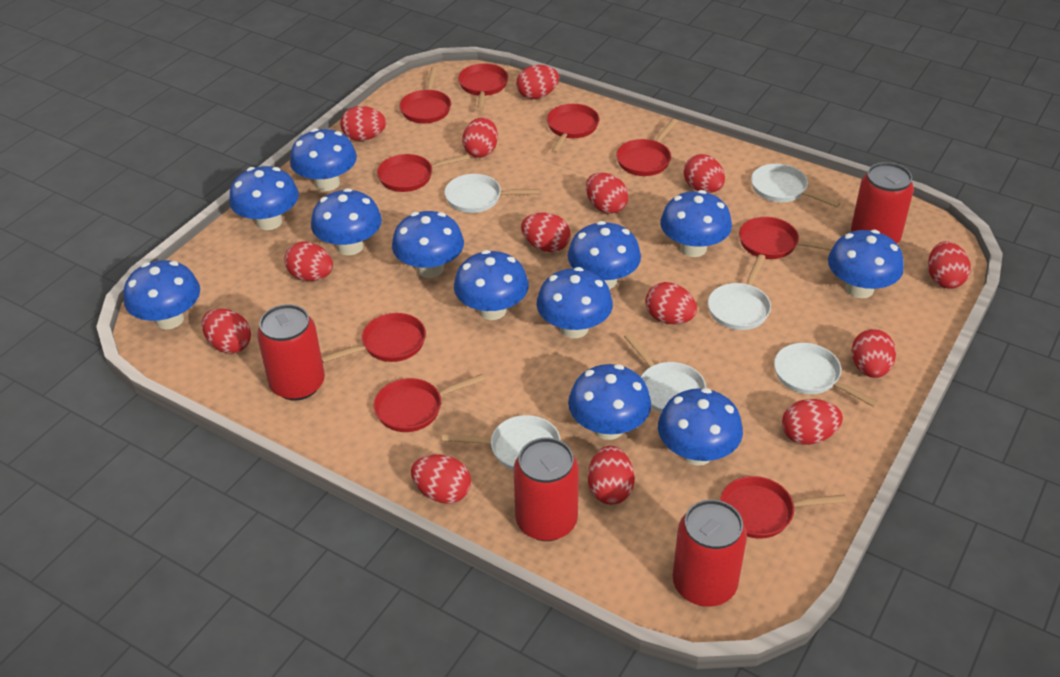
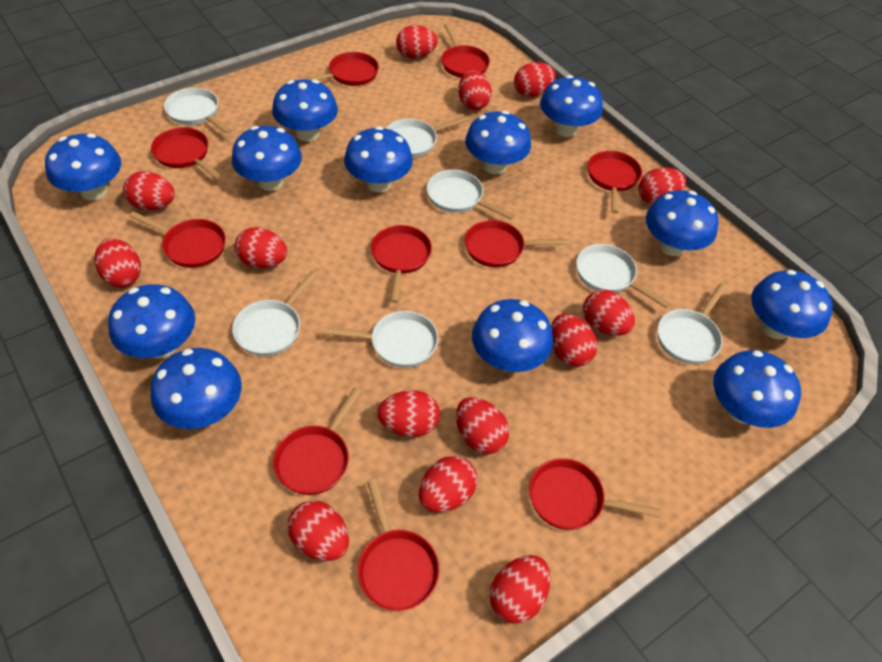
red can: [257,304,325,401] [514,438,579,541] [673,500,747,607] [851,162,914,244] = 4 -> none = 0
red pan: [322,313,426,363] [374,374,485,432] [377,154,470,192] [399,66,451,123] [458,63,508,110] [547,104,599,153] [616,119,678,176] [720,476,847,539] [739,217,834,259] = 9 -> [129,211,226,268] [151,127,222,179] [273,387,362,495] [306,52,379,86] [358,479,439,611] [371,225,432,303] [441,23,490,78] [465,220,567,268] [529,458,660,530] [588,150,642,213] = 10
white pan: [442,415,561,471] [444,174,540,213] [624,333,706,413] [708,254,771,330] [751,164,841,207] [774,343,878,407] = 6 -> [164,88,232,134] [232,271,318,356] [324,311,438,368] [386,116,469,158] [427,170,514,219] [576,244,671,308] [657,283,727,364] = 7

